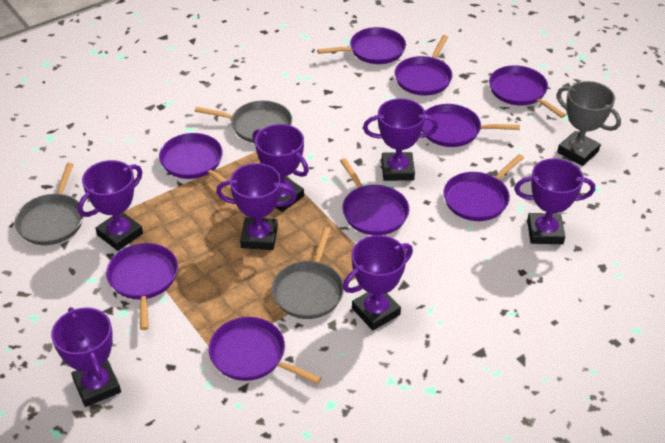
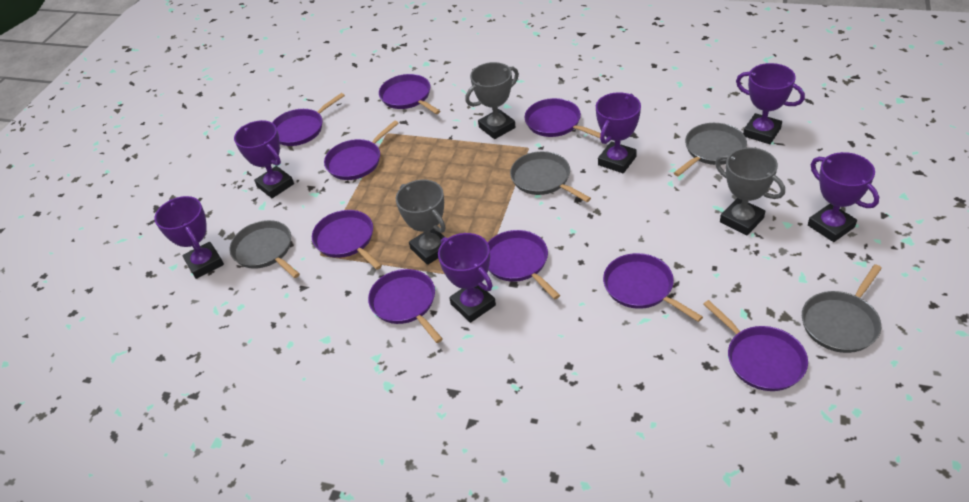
grey pan: [15,163,83,245] [195,101,292,143] [272,227,344,319] = 3 -> [229,220,300,278] [510,151,591,202] [674,123,747,176] [802,264,882,353] = 4
grey trophy: [557,81,621,166] = 1 -> [396,180,446,265] [465,62,519,139] [715,147,785,235] = 3
purple trophy: [51,307,121,407] [78,160,143,251] [216,163,297,250] [253,124,309,212] [343,235,413,330] [363,98,438,181] [514,158,595,244] = 7 -> [154,196,224,279] [234,120,294,198] [438,233,496,323] [596,92,641,173] [736,63,805,144] [808,152,879,242] = 6

